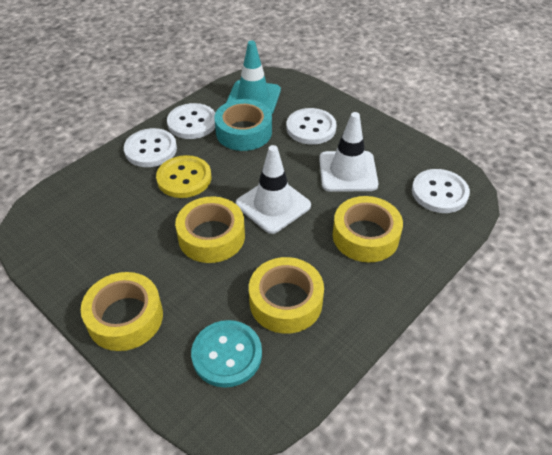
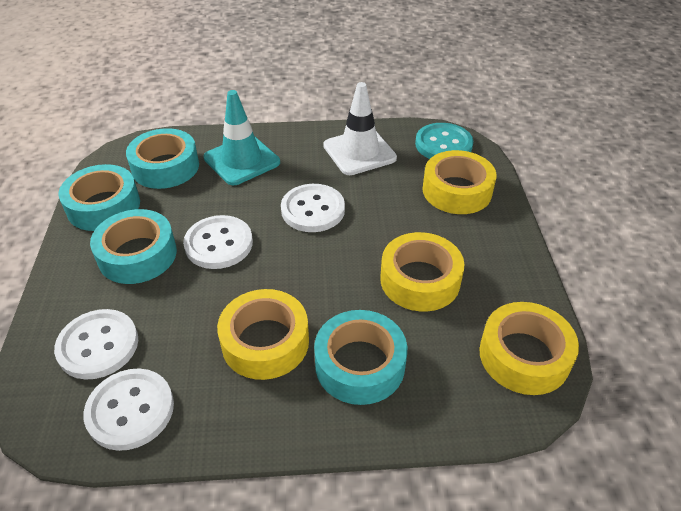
turquoise tape: [215,99,272,151] = 1 -> [59,164,140,231] [90,209,177,284] [126,128,199,189] [314,310,407,405] = 4
white traffic cone: [236,145,311,234] [319,112,378,192] = 2 -> [323,82,397,175] = 1
yellow button: [156,155,211,198] = 1 -> none = 0

